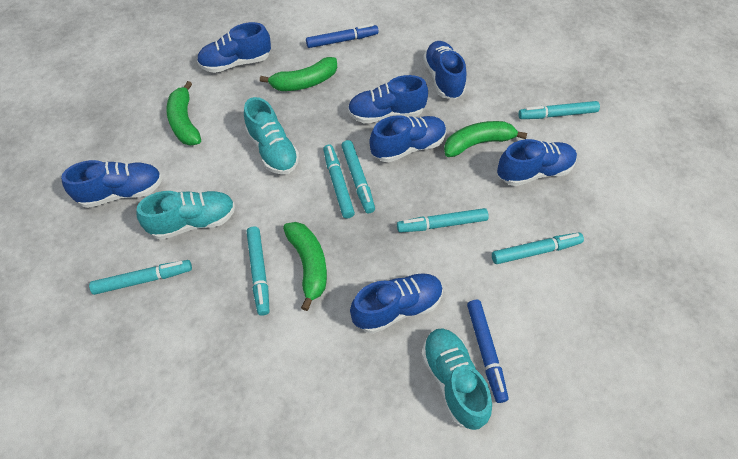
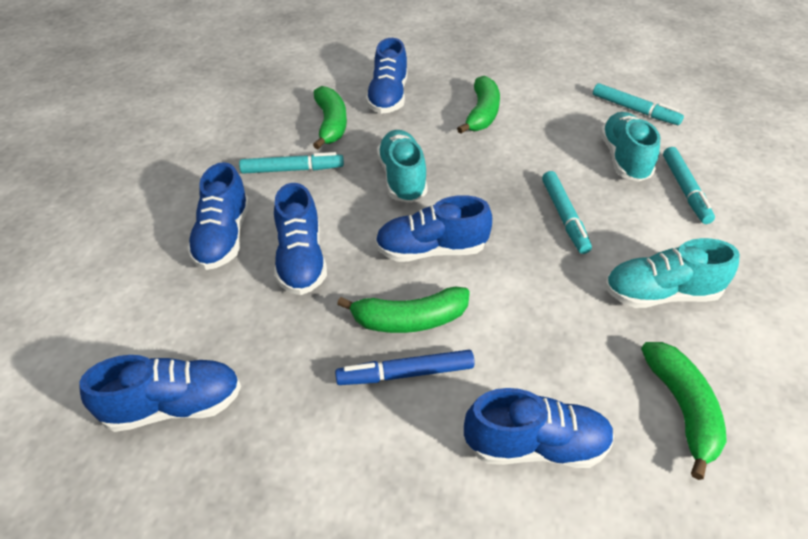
blue marker: [306,24,379,48] [467,300,508,403] = 2 -> [335,350,475,385] = 1
blue shoe: [61,160,162,208] [197,22,271,73] [348,75,428,123] [350,273,443,334] [370,115,446,163] [423,41,466,100] [497,139,577,186] = 7 -> [79,355,241,432] [187,162,250,270] [274,183,327,295] [366,38,407,114] [375,195,492,262] [464,388,614,468] = 6
turquoise marker: [89,260,192,295] [247,227,269,316] [323,144,355,218] [341,140,375,213] [397,208,489,233] [492,233,584,264] [518,101,600,119] = 7 -> [239,152,344,174] [542,171,592,254] [593,83,684,125] [663,147,715,224] = 4

